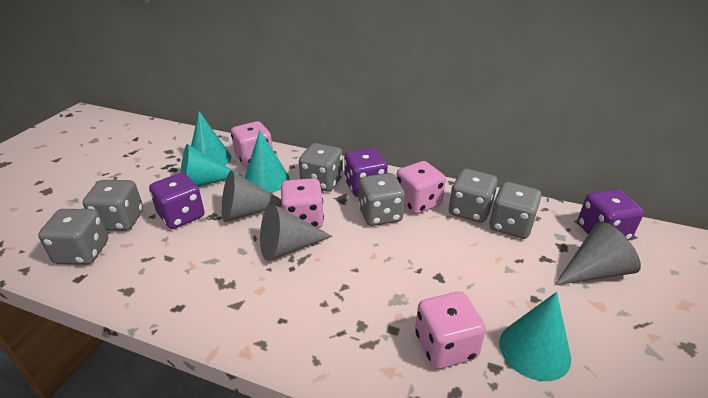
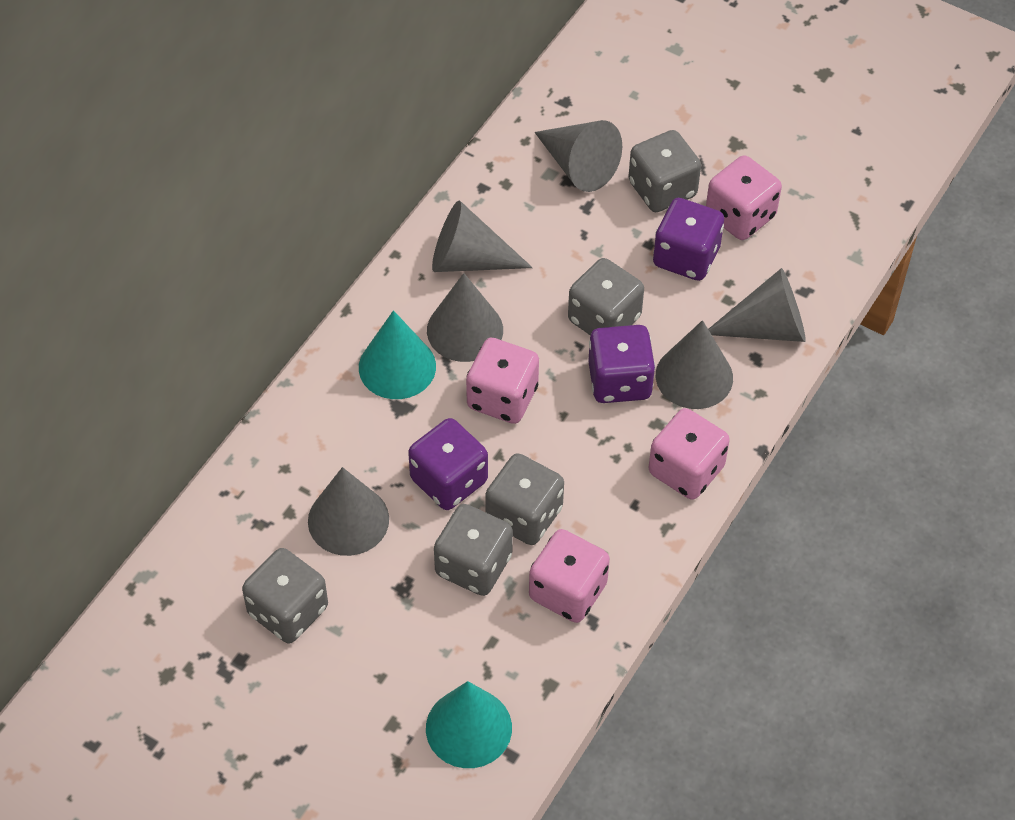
grey cone: [222,171,281,222] [260,204,333,261] [555,222,641,285] = 3 -> [308,467,389,556] [427,273,503,362] [432,201,533,272] [534,120,622,192] [656,320,733,409] [708,268,806,342] = 6
grey dice: [38,209,108,265] [83,180,143,231] [299,143,343,192] [358,173,405,226] [449,169,498,223] [489,182,542,239] = 6 -> [242,548,328,643] [434,504,513,596] [485,453,564,545] [568,258,644,335] [628,130,701,212] = 5
turquoise cone: [180,144,242,187] [191,111,231,165] [245,130,289,193] [499,292,571,381] = 4 -> [359,310,436,399] [426,681,512,768] = 2

